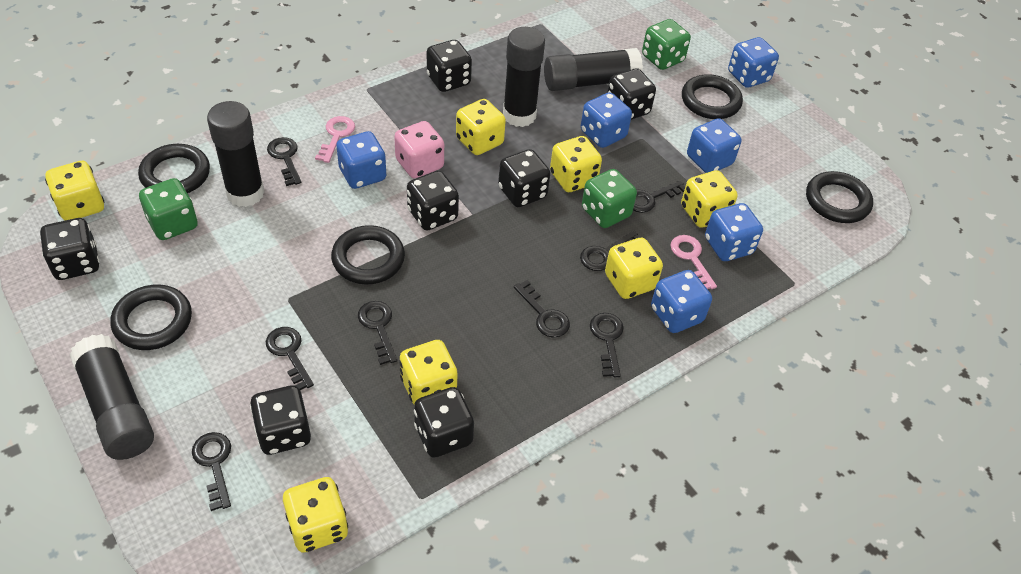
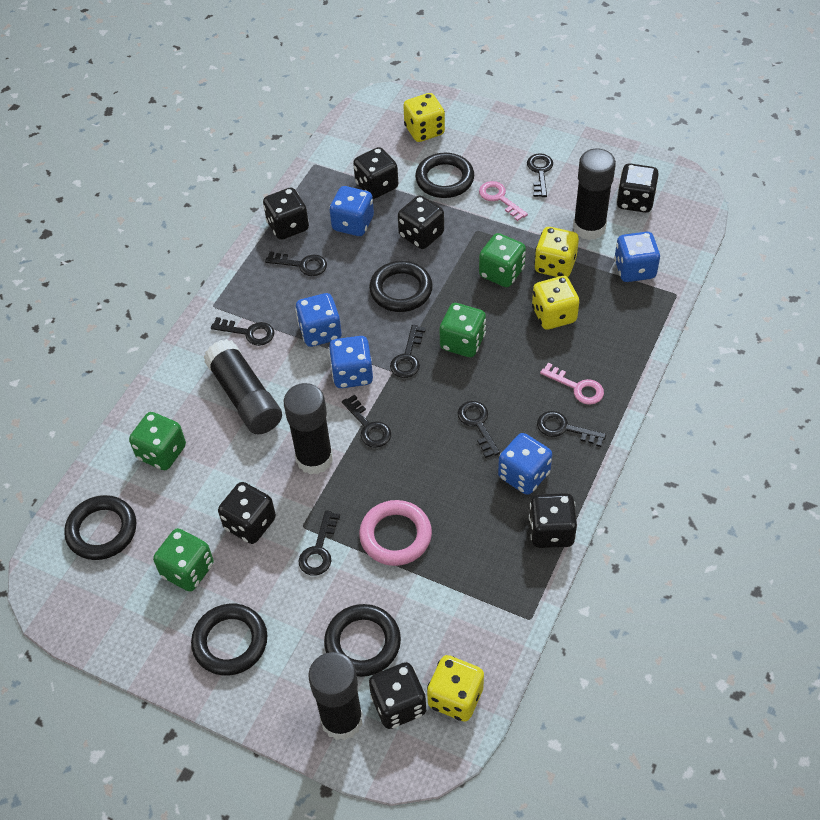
blue dice: [336,131,387,189] [581,92,632,148] [651,270,712,333] [687,118,742,173] [705,203,763,261] [728,37,779,88] = 6 -> [295,293,341,347] [329,186,374,236] [329,336,373,388] [498,433,552,495] [614,232,660,282] = 5
green dice: [139,178,198,240] [582,169,637,228] [642,19,691,70] = 3 -> [129,412,186,470] [153,528,214,592] [439,303,486,357] [479,233,526,287] = 4
pink dice: [394,121,444,178] = 1 -> none = 0
pink ring: none = 0 -> [359,500,432,566] = 1
yellow dice: [45,161,104,220] [283,477,348,553] [399,340,458,404] [456,99,506,155] [550,136,602,192] [605,238,663,299] [681,170,737,228] = 7 -> [403,93,445,142] [427,655,484,722] [532,276,579,330] [534,227,579,277] = 4

